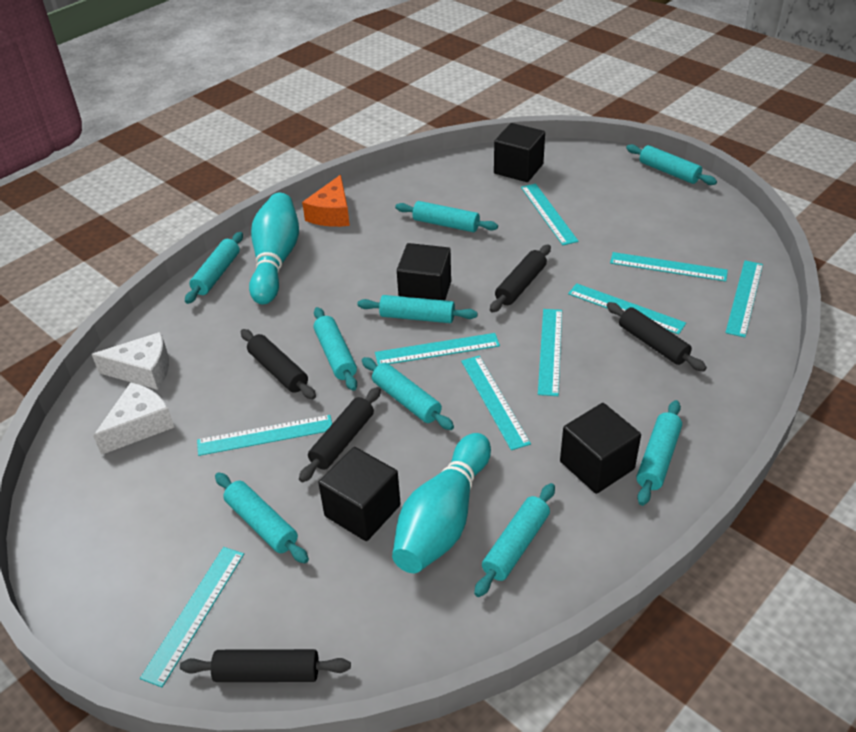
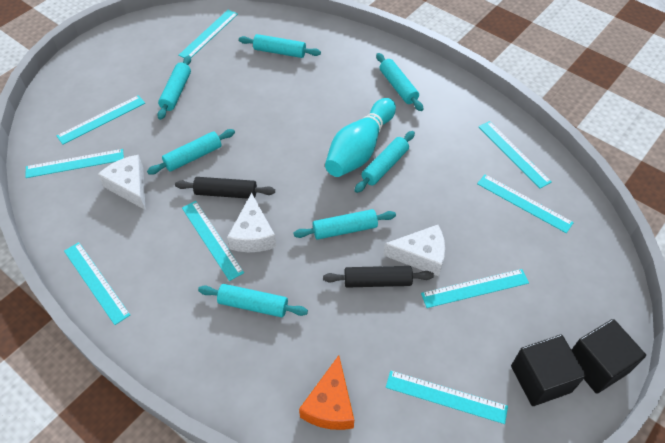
black cube: [318,447,401,541] [397,243,451,300] [494,123,545,182] [560,403,641,494] = 4 -> [511,335,586,406] [572,319,646,394] = 2
black rolling pin: [180,649,351,682] [241,329,316,399] [299,387,381,482] [490,244,551,313] [606,302,707,372] = 5 -> [175,177,275,199] [323,266,434,288] = 2
turquoise bowling pin: [249,193,299,304] [392,433,491,573] = 2 -> [325,98,396,177] = 1
turquoise rolling pin: [185,232,243,304] [215,473,309,564] [314,307,357,391] [357,295,478,323] [362,357,454,430] [395,201,498,232] [474,483,555,597] [626,144,717,185] [636,400,682,506] = 9 -> [147,129,235,175] [157,55,191,120] [198,284,308,317] [239,34,321,58] [294,209,396,240] [354,131,415,193] [376,53,423,111] = 7
white cheese: [92,332,169,390] [93,382,174,455] = 2 -> [98,155,146,210] [227,193,276,252] [383,225,445,276] = 3

